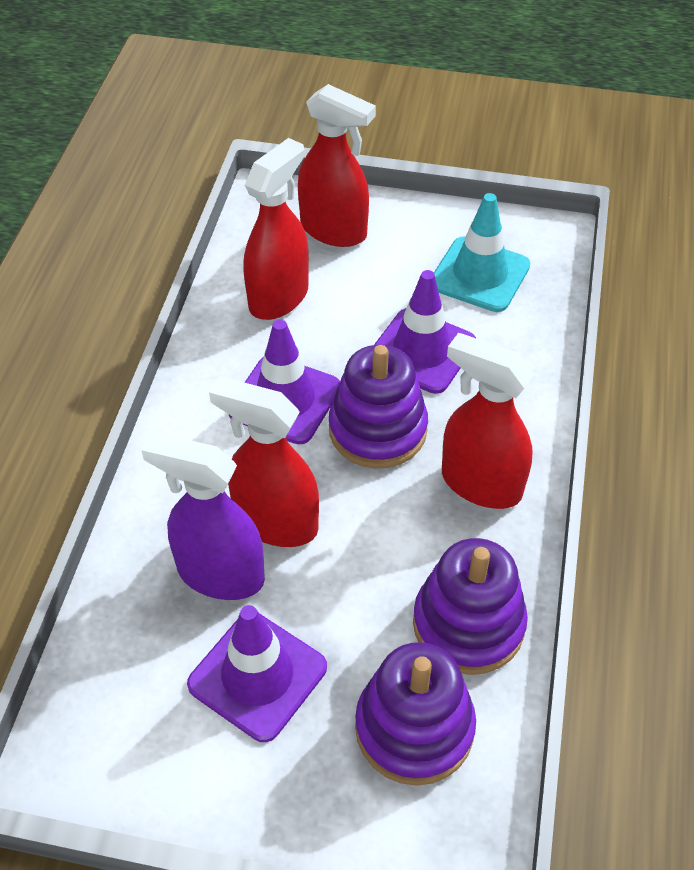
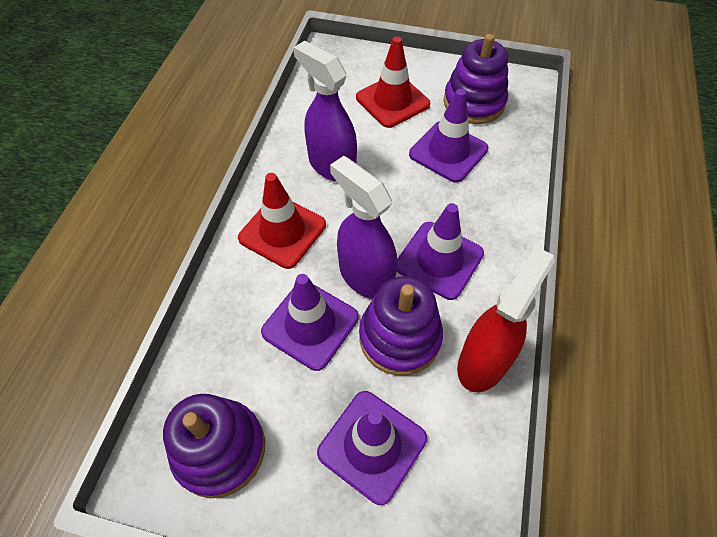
purple spray bottle: [141,433,265,600] = 1 -> [293,41,357,182] [330,156,397,299] = 2
purple traffic cone: [187,605,327,742] [229,319,340,444] [374,270,476,394] = 3 -> [261,274,359,371] [317,391,427,505] [397,203,484,300] [409,89,488,183] = 4
red spray bottle: [209,377,319,547] [243,138,309,320] [298,84,376,247] [442,333,534,509] = 4 -> [457,246,555,392] = 1
red traffic cone: none = 0 -> [238,173,326,269] [356,37,430,128] = 2
turquoise traffic cone: [434,193,530,312] = 1 -> none = 0

